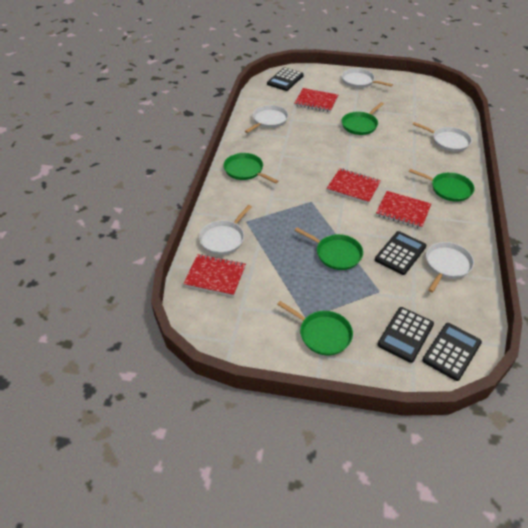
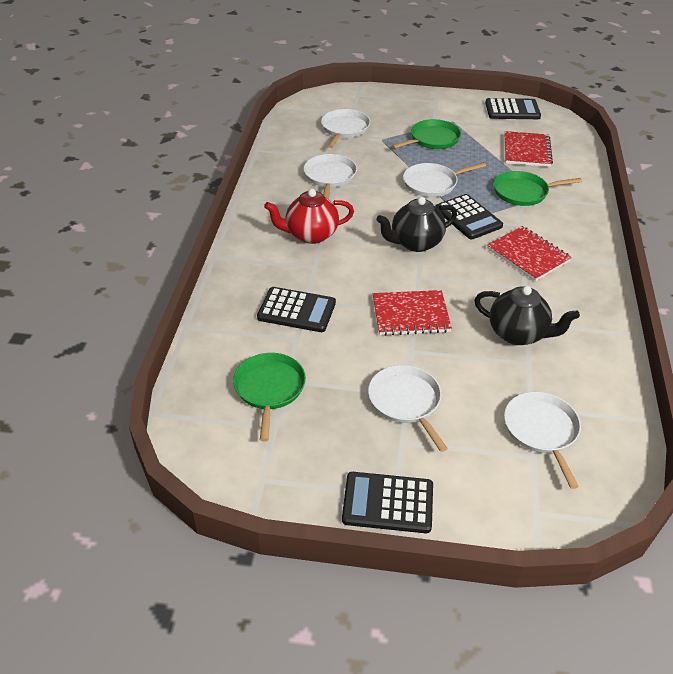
black teapot: none = 0 -> [376,197,457,252] [474,286,580,345] = 2
green pan: [224,153,278,183] [277,301,353,355] [295,228,363,270] [342,102,384,135] [409,169,475,202] = 5 -> [233,353,306,441] [392,119,461,149] [494,171,582,206] = 3
red notebook: [183,254,246,297] [295,88,338,112] [327,169,381,204] [376,191,431,229] = 4 -> [373,290,452,336] [487,226,572,281] [505,131,553,167] = 3
red teapot: none = 0 -> [264,189,354,244] = 1

